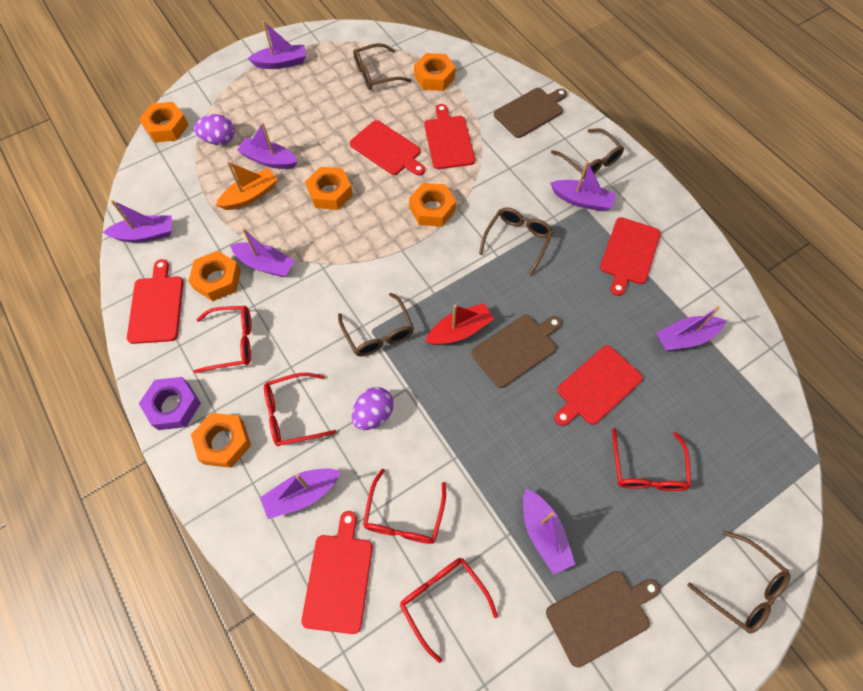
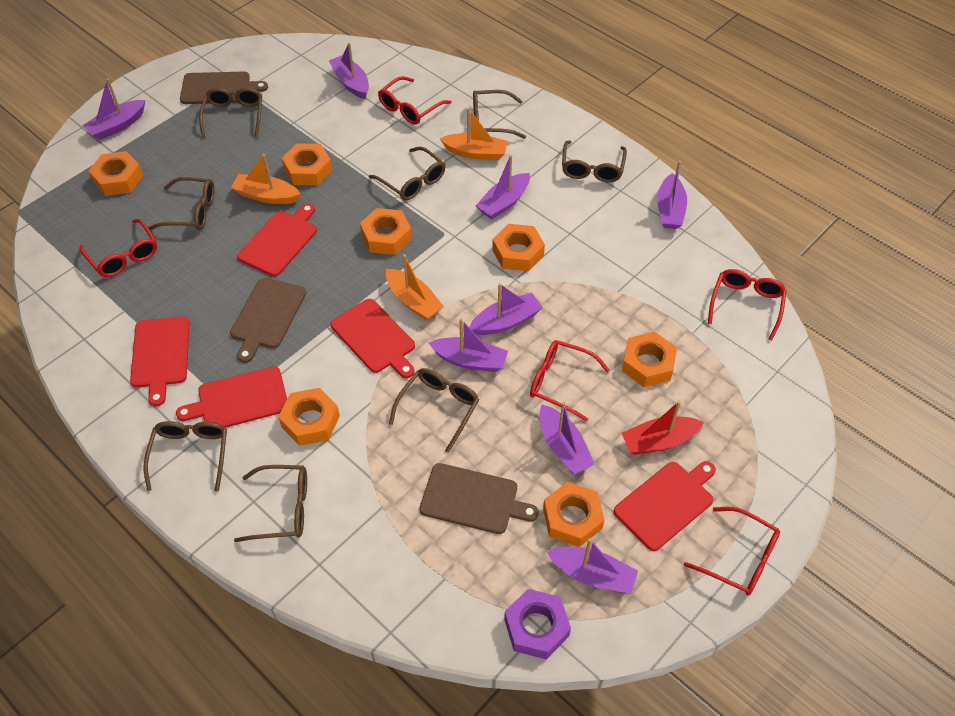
brown glasses: [338,293,414,357] [353,43,411,90] [479,207,553,276] [551,128,624,179] [687,531,790,634] = 5 -> [144,421,227,492] [148,177,215,230] [199,88,262,138] [234,465,307,542] [369,147,445,201] [389,368,479,453] [473,90,526,139] [562,140,627,183] = 8
orange boat: [216,161,278,210] = 1 -> [231,154,300,204] [386,254,444,320] [440,108,508,160] = 3
orange nut: [139,102,188,143] [188,251,241,301] [191,413,251,468] [305,167,353,210] [409,183,456,227] [414,53,456,91] = 6 -> [89,151,143,196] [278,388,340,446] [282,143,332,186] [360,208,412,255] [492,224,545,271] [543,482,605,547] [622,332,677,387] = 7
purple egg: [194,114,235,145] [352,387,394,430] = 2 -> none = 0
red cutting board: [127,259,184,344] [302,511,373,634] [350,120,425,176] [424,104,475,169] [554,345,643,426] [600,217,661,296] = 6 -> [130,316,190,406] [176,366,287,428] [237,203,317,277] [330,299,415,378] [613,461,716,551] = 5

